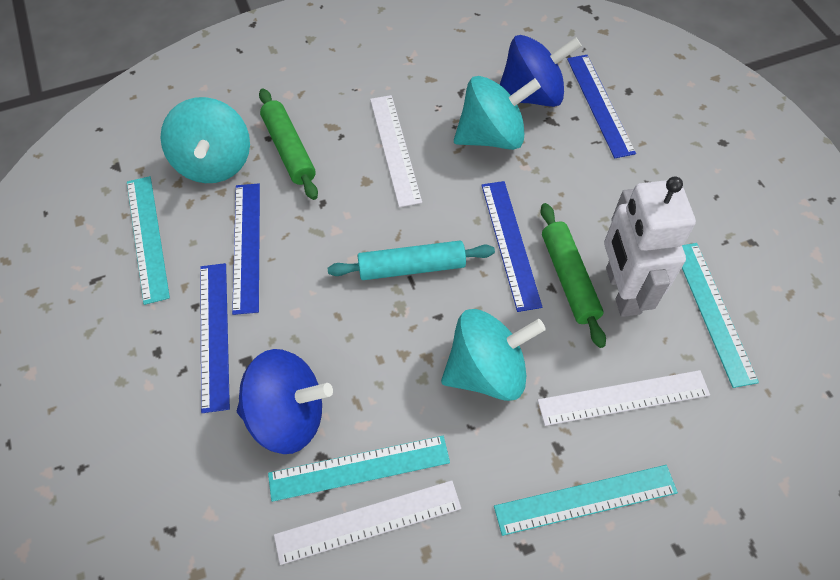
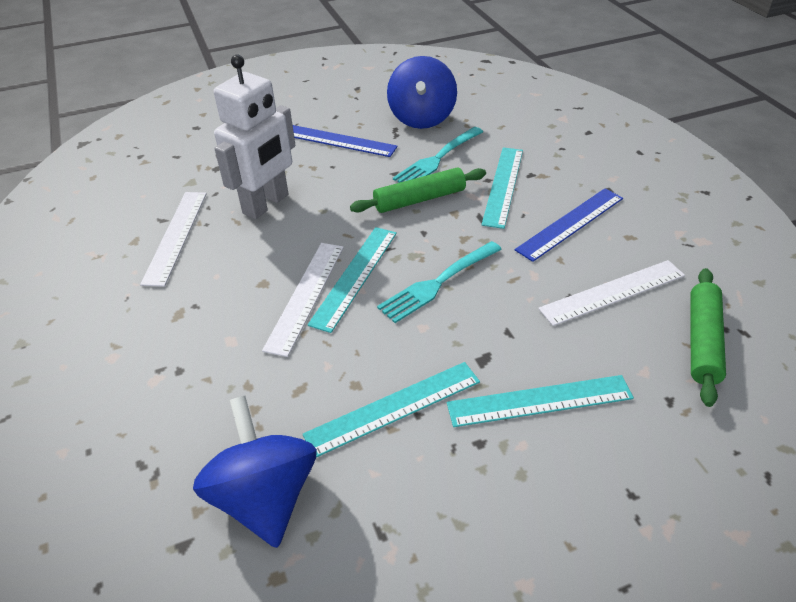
blue ruler: [200,263,230,413] [232,183,260,315] [481,181,542,312] [567,55,636,158] = 4 -> [293,125,398,157] [515,189,623,262] = 2
turquoise fork: none = 0 -> [377,241,502,323] [393,127,483,183] = 2
turquoise rolling pin: [328,241,495,280] = 1 -> none = 0
turquoise spinning top: [160,97,250,183] [441,309,546,401] [454,76,541,150] = 3 -> none = 0

